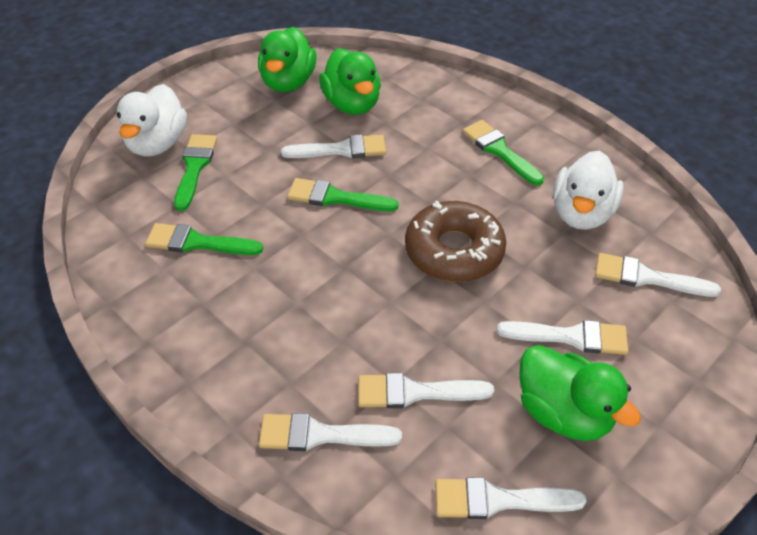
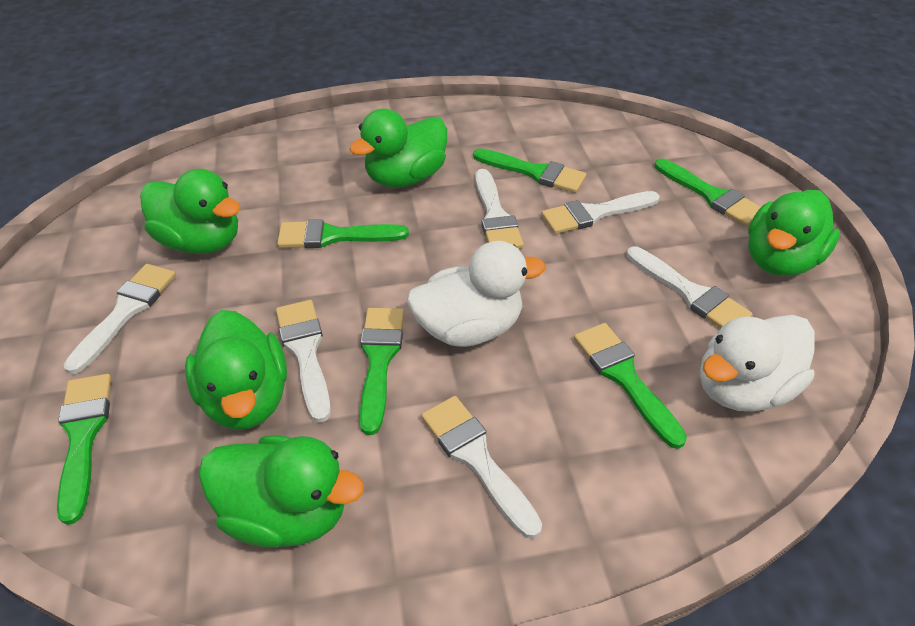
brown donut: [405,201,506,282] = 1 -> none = 0
green brush: [145,223,263,255] [174,134,217,211] [287,178,399,211] [463,120,544,185] = 4 -> [57,374,111,525] [277,219,409,248] [359,308,404,435] [473,148,587,193] [574,323,687,449] [655,159,761,226] = 6
green duck: [258,27,317,92] [319,48,381,115] [519,345,641,441] = 3 -> [140,169,241,254] [185,310,287,430] [199,436,364,547] [349,109,447,187] [748,190,840,276] = 5

